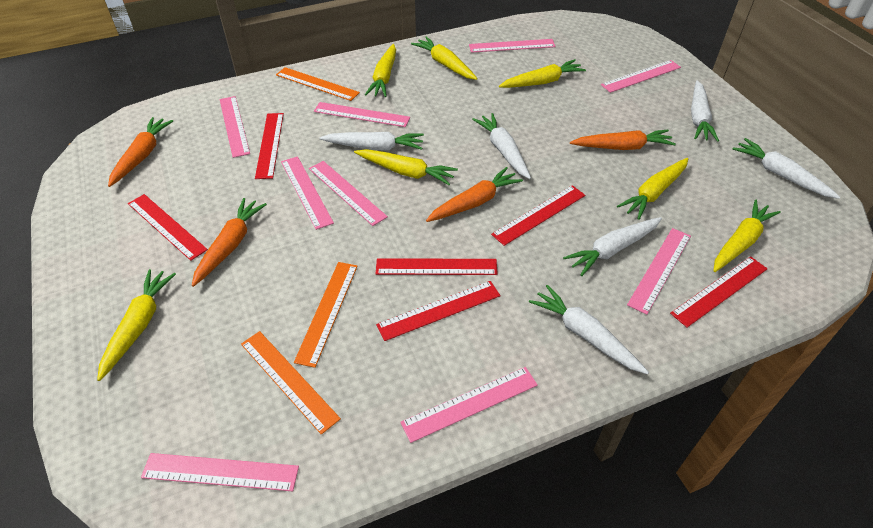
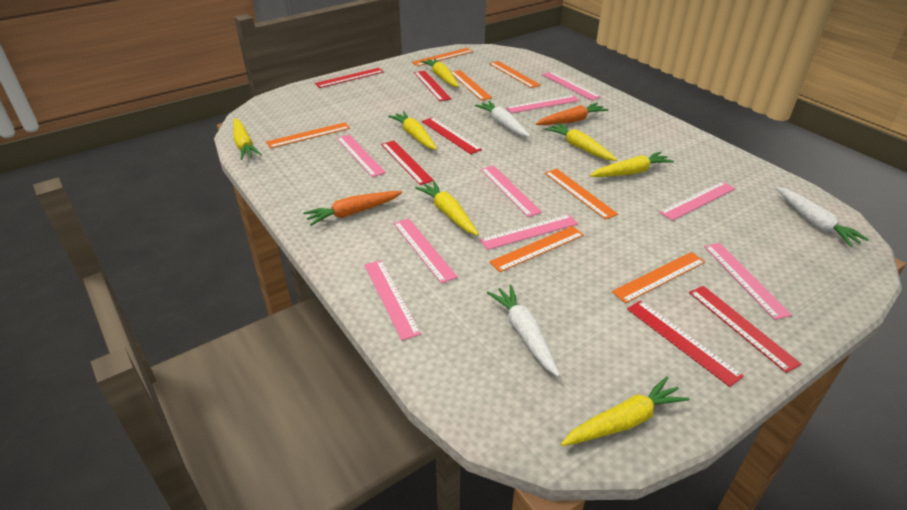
orange carrot: [108,117,173,187] [192,198,267,287] [426,167,523,222] [570,130,676,150] = 4 -> [303,191,402,226] [536,103,608,125] = 2
orange ruler: [241,331,341,435] [276,67,360,101] [294,262,358,368] = 3 -> [266,122,350,148] [412,48,473,66] [451,70,492,101] [489,61,541,88] [489,226,584,272] [545,169,618,220] [612,252,705,303] = 7
white carrot: [320,132,424,151] [472,113,531,179] [529,285,649,374] [563,217,662,276] [691,80,719,142] [732,138,840,199] = 6 -> [475,101,530,137] [487,285,560,377] [776,187,869,247] = 3

